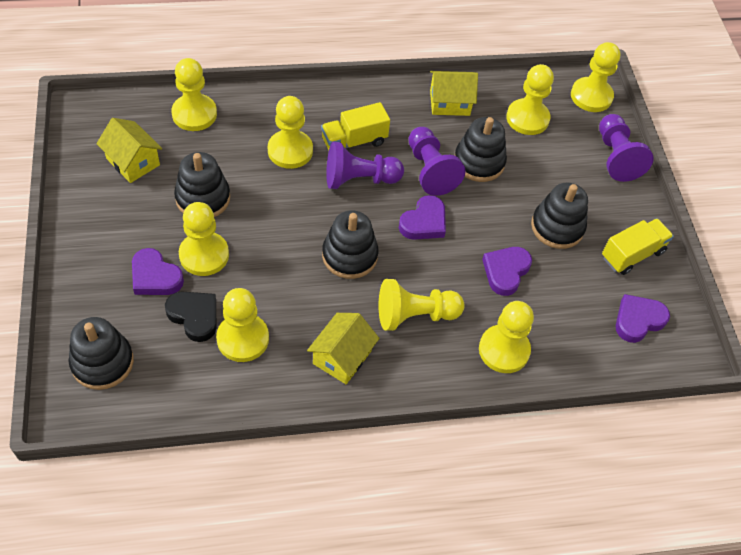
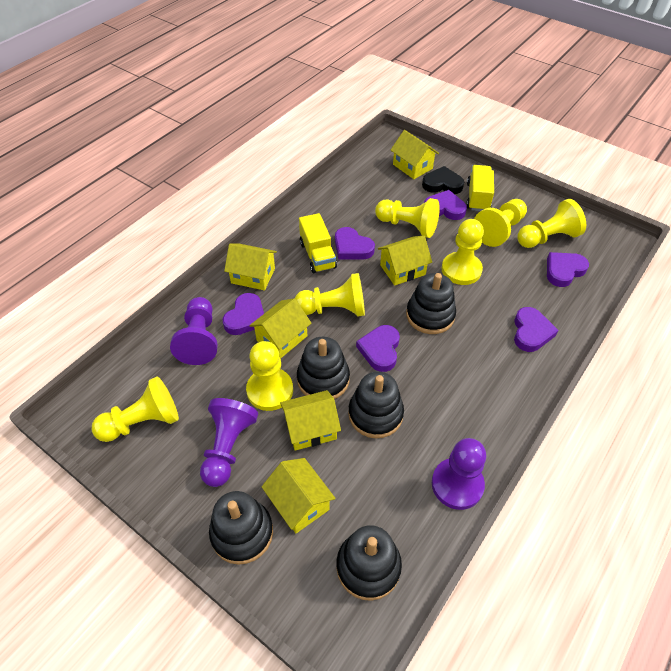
purple heart: [132,248,184,295] [399,195,446,240] [482,247,532,296] [616,294,670,343] = 4 -> [223,293,264,335] [335,227,375,260] [356,325,400,372] [424,190,467,220] [514,307,559,352] [547,252,589,287] = 6
yellow house: [96,118,162,183] [307,313,380,384] [430,71,478,116] = 3 -> [224,243,277,290] [249,298,311,359] [262,458,336,533] [280,390,341,451] [378,236,432,286] [391,130,439,179] = 6
yellow pawn: [171,58,217,131] [179,202,229,276] [216,288,269,362] [268,96,313,169] [379,279,465,331] [479,301,534,373] [506,64,554,135] [571,42,620,112] = 8 -> [92,377,179,442] [246,341,293,411] [295,273,365,316] [375,198,440,238] [441,219,484,285] [474,199,527,247] [518,199,586,248] = 7

